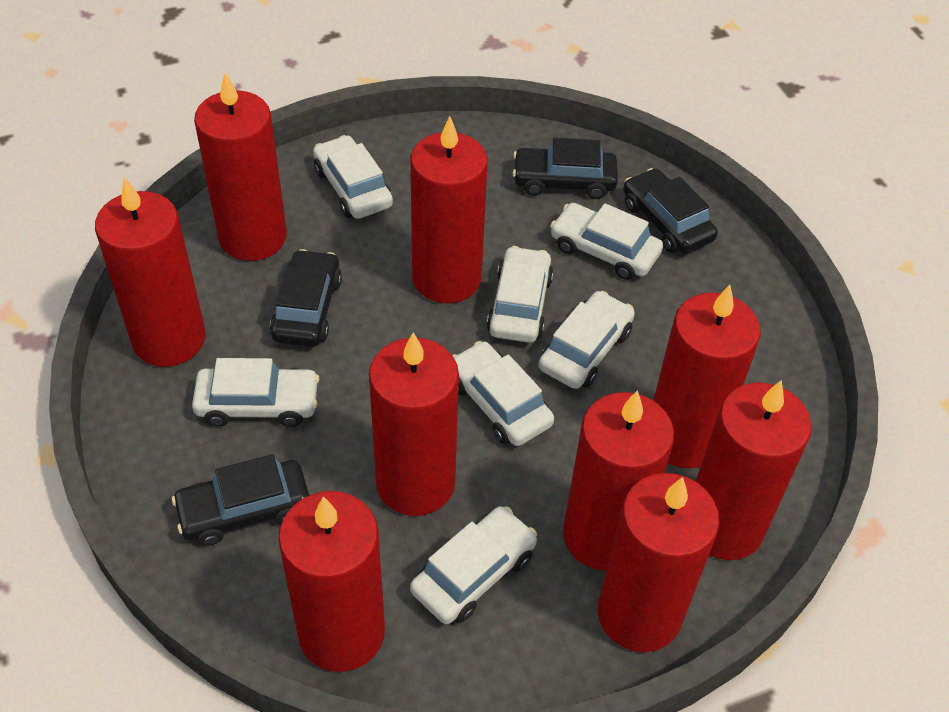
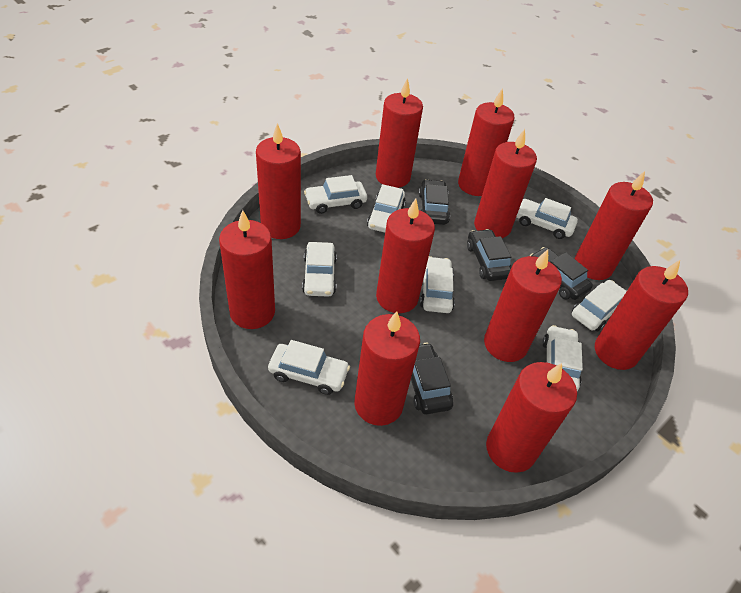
red candle: [95,177,206,367] [194,72,287,261] [278,491,385,672] [369,332,459,516] [410,116,488,303] [563,390,674,571] [598,473,719,652] [653,285,761,468] [696,380,812,560] = 9 -> [219,210,275,329] [256,123,301,239] [354,311,420,426] [376,78,423,188] [376,199,435,313] [458,88,515,196] [474,129,537,238] [484,249,562,362] [486,362,577,473] [575,171,653,280] [595,260,688,370] = 11
white car: [192,358,319,427] [313,135,393,219] [410,506,537,624] [452,341,554,446] [487,246,553,343] [539,291,635,389] [550,203,663,280] = 7 -> [268,340,350,395] [302,242,337,297] [304,175,367,214] [367,184,406,233] [420,256,455,313] [516,198,578,239] [542,325,583,391] [572,280,627,331] = 8

